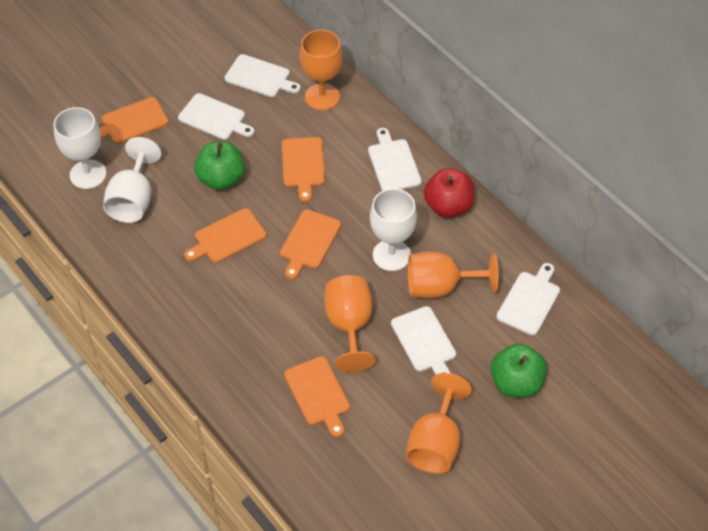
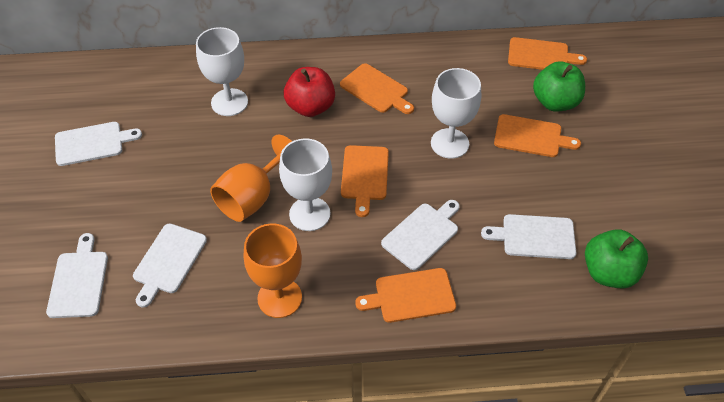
orange goblet: [300,29,343,110] [325,275,375,372] [406,373,472,474] [408,252,499,298] = 4 -> [210,134,292,222] [244,223,302,318] = 2

